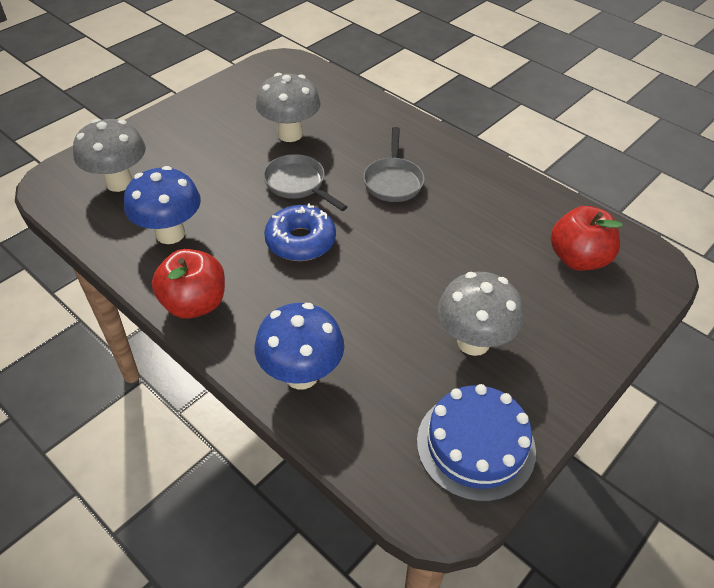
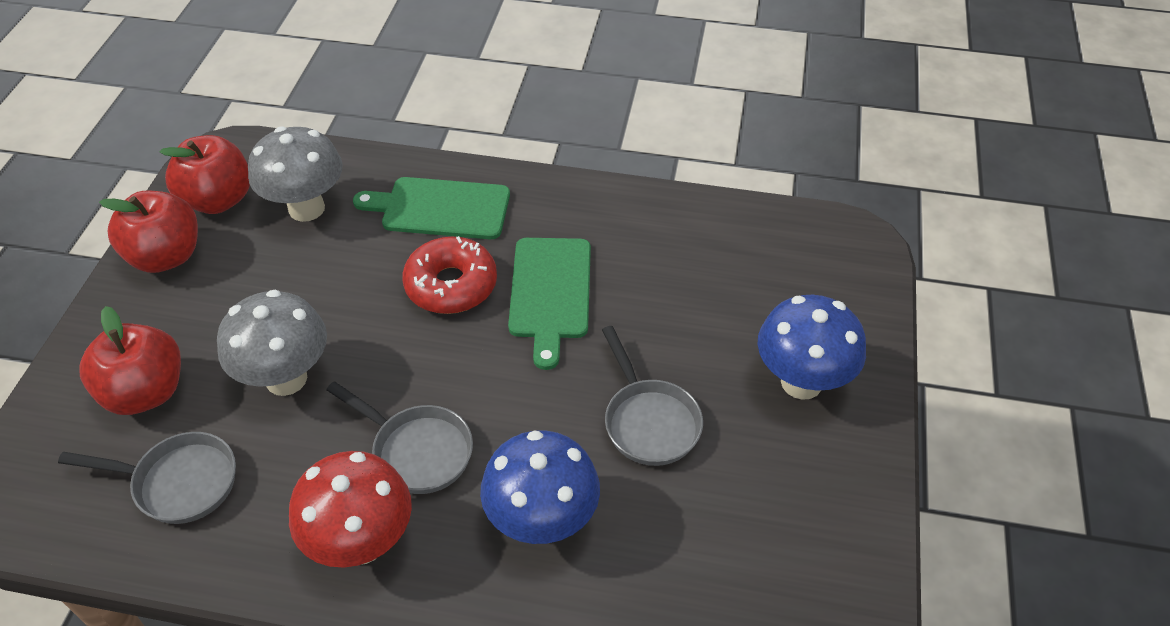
blue cake: [417,384,536,502] = 1 -> none = 0
blue donut: [264,203,336,261] = 1 -> none = 0
green cutting board: none = 0 -> [353,177,510,239] [508,238,591,370] = 2
grey mushroom: [73,119,146,192] [256,73,320,142] [438,272,524,356] = 3 -> [217,290,327,396] [248,126,343,222] = 2
grey pan: [263,154,348,211] [363,127,425,202] = 2 -> [58,432,236,524] [326,381,473,494] [602,326,703,466] = 3
red apple: [152,249,225,319] [551,206,623,271] = 2 -> [79,306,181,415] [99,191,198,273] [160,135,250,214] = 3
red donut: none = 0 -> [402,236,497,314] = 1
red mushroom: none = 0 -> [289,451,412,568] = 1

